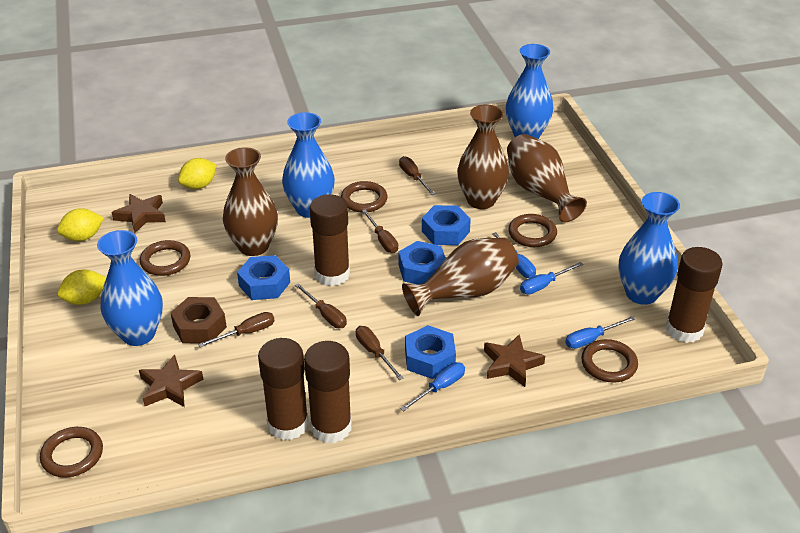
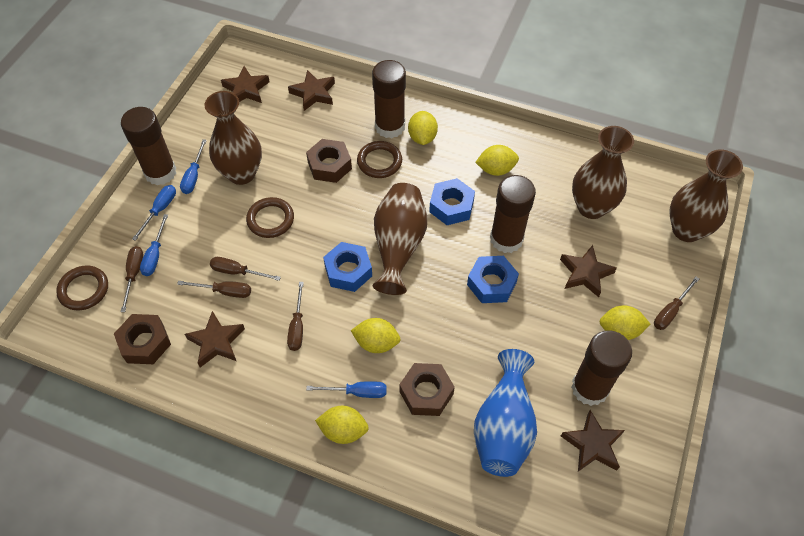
blue nut: [237,255,290,300] [399,241,446,285] [405,325,456,379] [422,205,471,245] = 4 -> [323,242,372,292] [429,178,475,225] [467,256,519,303] = 3
blue vase: [97,230,163,346] [282,112,335,218] [506,44,553,139] [618,192,680,305] = 4 -> [474,349,537,477] = 1
brown nut: [171,297,227,344] = 1 -> [114,314,171,364] [306,139,352,183] [399,363,455,416] = 3
brown ring: [40,427,103,478] [140,240,190,276] [341,181,387,213] [508,214,557,247] [581,339,638,383] = 5 -> [56,265,108,310] [246,197,294,238] [357,141,402,178] = 3
brown star: [111,194,166,233] [139,354,203,407] [484,334,545,387] = 3 -> [185,311,245,367] [221,66,270,103] [288,70,335,111] [560,245,617,297] [561,410,625,471] = 5
yellow lemon: [57,208,104,241] [57,269,106,305] [178,158,216,189] = 3 -> [315,406,369,444] [351,318,400,353] [408,111,438,145] [475,145,519,176] [600,305,650,340] = 5

